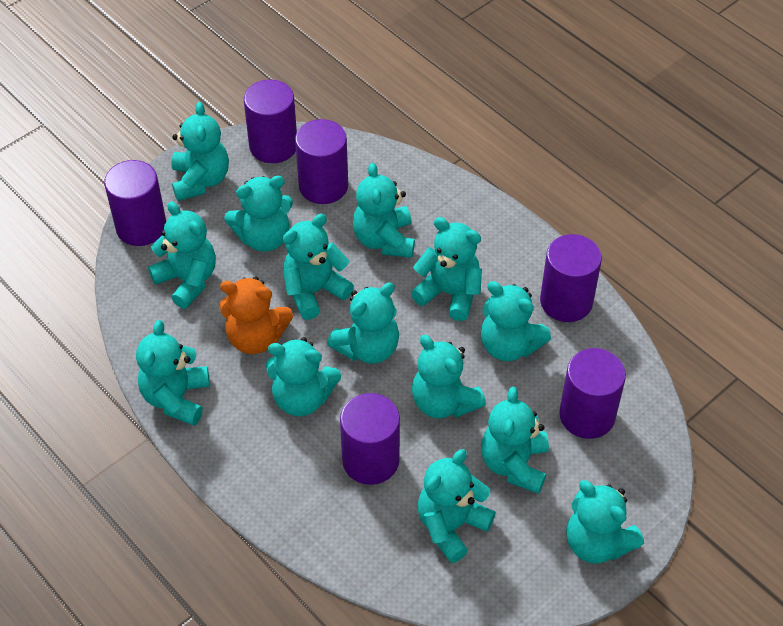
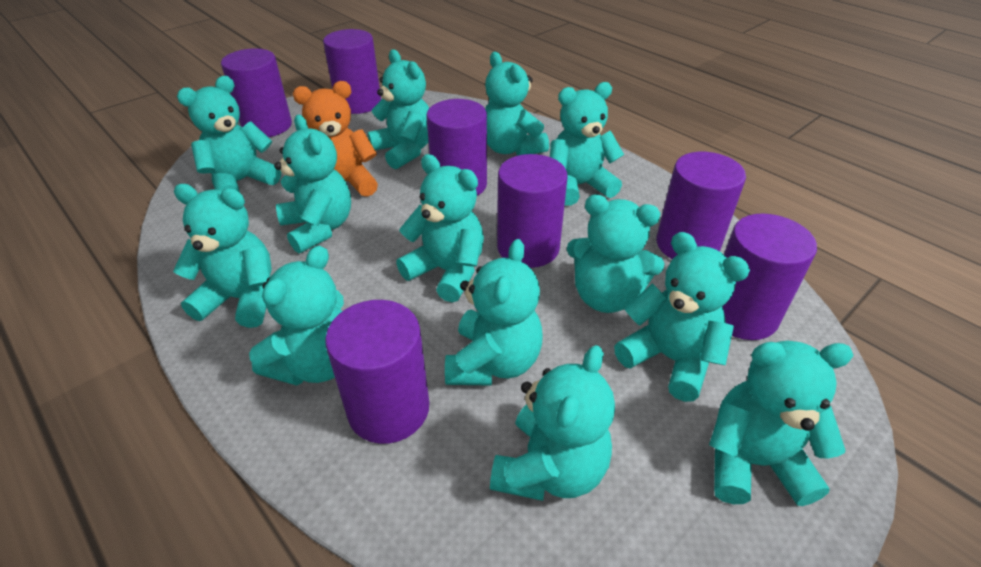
purple cylinder: [104,160,166,246] [244,80,297,163] [295,119,348,204] [340,393,400,485] [540,234,602,322] [559,348,626,439] = 6 -> [221,48,292,137] [323,29,381,114] [325,300,429,444] [426,99,487,196] [497,154,568,268] [656,152,746,259] [722,213,817,340] = 7
turquoise teddy bear: [136,320,210,426] [148,201,216,309] [171,102,229,201] [224,176,293,251] [266,337,341,416] [283,214,354,320] [327,282,399,364] [353,163,415,258] [411,217,482,321] [412,335,486,419] [418,449,496,563] [481,281,551,361] [481,387,549,494] [566,480,644,564] = 14 -> [173,184,272,328] [177,76,281,193] [249,245,344,386] [274,115,351,254] [368,49,429,169] [396,154,484,302] [445,239,543,386] [485,52,549,156] [490,345,615,501] [550,82,624,206] [567,194,665,313] [614,232,750,402] [709,341,854,506] = 13

